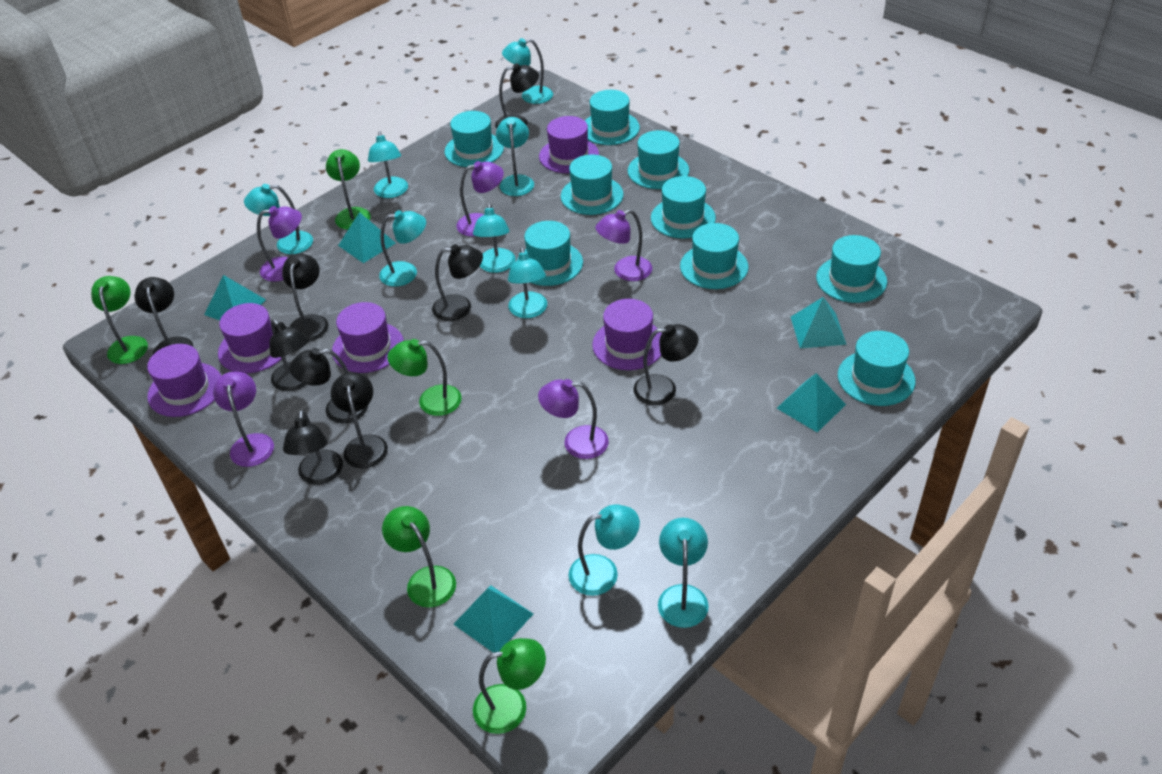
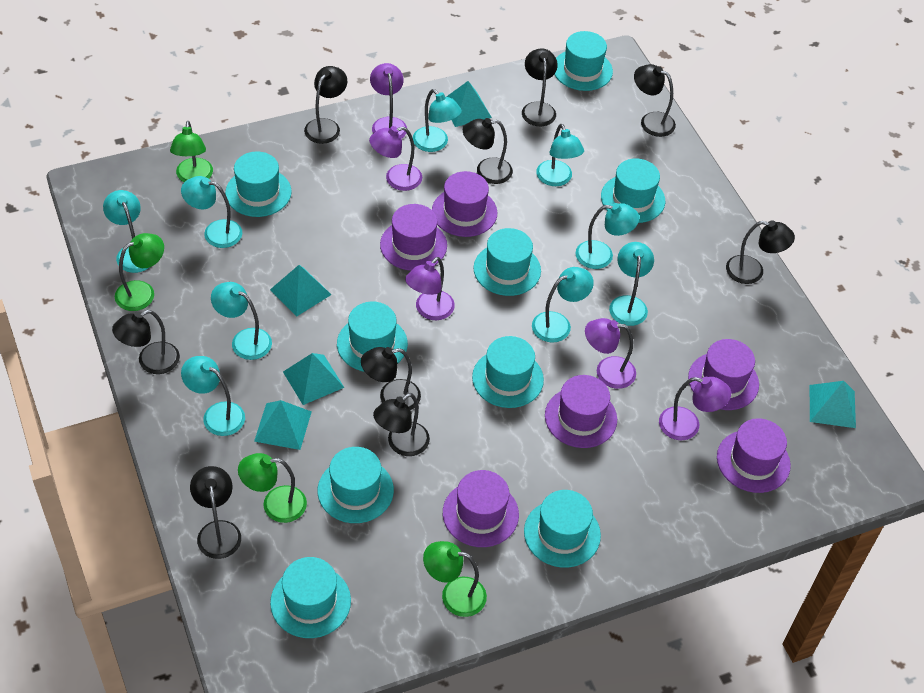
green lamp: [91,276,148,364] [326,149,371,230] [382,506,456,608] [387,339,462,416] [473,638,546,734] = 5 -> [115,233,164,311] [170,121,213,182] [238,453,307,523] [423,541,487,617] = 4
purple hat: [147,344,221,417] [218,303,281,373] [332,302,404,373] [539,116,599,173] [592,299,662,370] = 5 -> [380,204,447,271] [432,171,498,237] [443,470,519,547] [545,375,617,448] [688,339,759,410] [717,418,791,493] = 6

